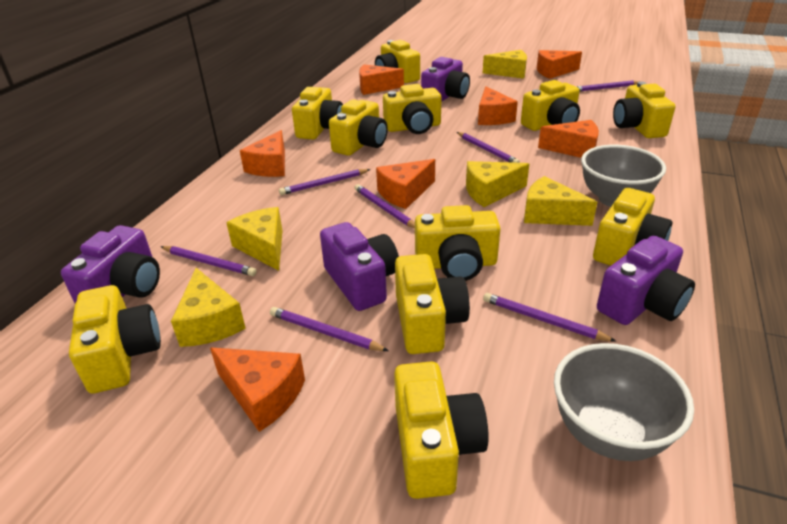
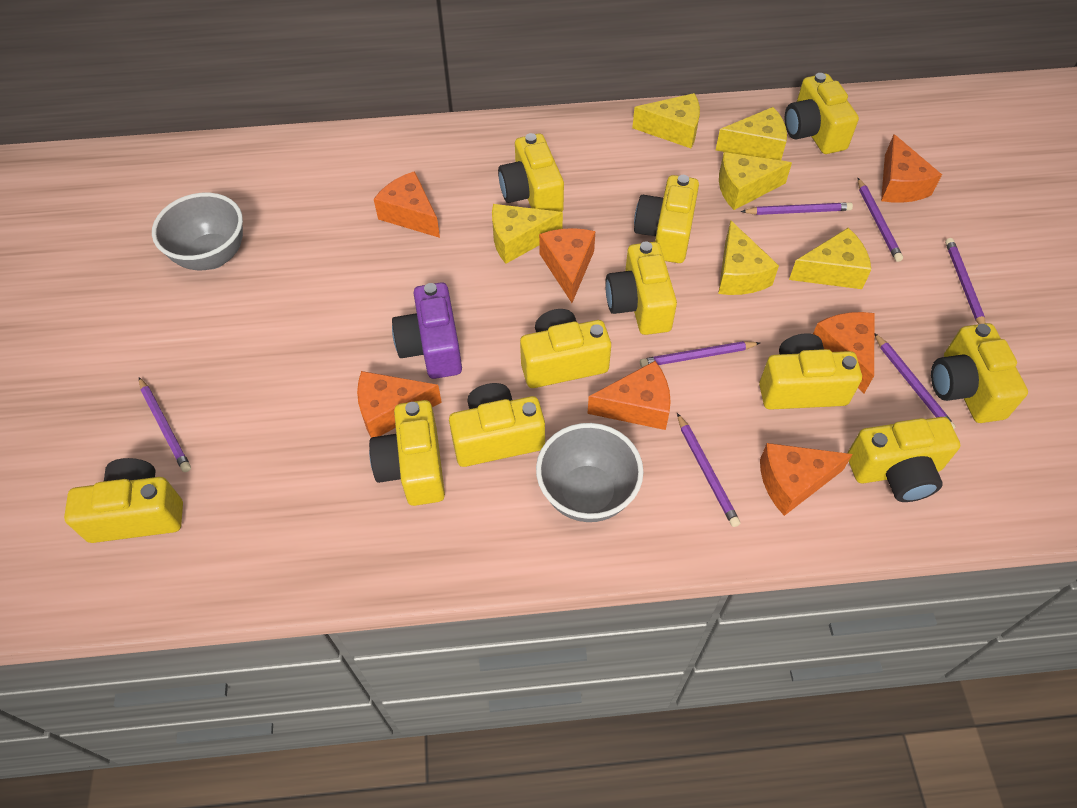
purple camera: [61,225,160,303] [320,222,399,311] [421,57,470,102] [597,236,695,325] = 4 -> [392,283,462,379] = 1
yellow cheese: [171,268,246,347] [226,207,283,271] [466,161,529,207] [483,50,527,79] [524,176,597,226] = 5 -> [492,204,563,264] [632,93,700,148] [716,107,787,160] [718,221,779,295] [719,152,792,210] [789,228,871,289] = 6

